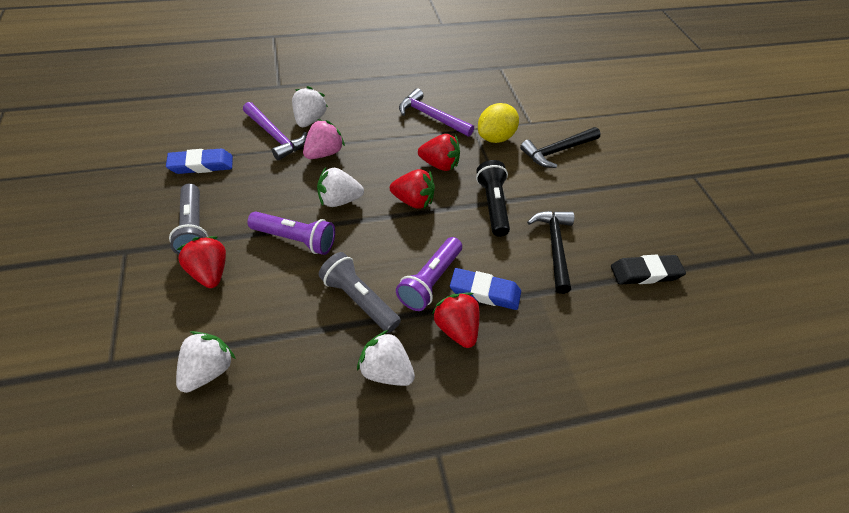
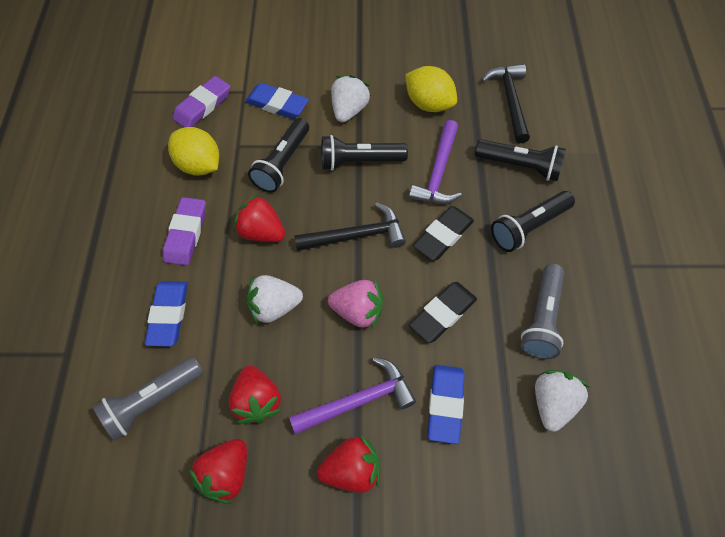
black eraser: [611,255,686,285] = 1 -> [409,282,477,343] [413,206,474,261] = 2
black flashlight: [476,160,510,237] = 1 -> [248,118,309,193] [321,135,408,171] [475,139,566,181] [491,191,575,252] = 4
blue eraser: [166,149,233,174] [450,268,521,310] = 2 -> [145,281,188,347] [245,83,309,119] [428,365,465,444] = 3
purple eraser: none = 0 -> [163,197,206,266] [173,76,230,127] = 2
purple flashlight: [247,212,335,255] [396,237,462,311] = 2 -> none = 0
white strawberry: [176,331,236,393] [292,86,328,127] [317,167,364,207] [357,330,415,386] = 4 -> [247,275,303,324] [331,75,371,122] [535,370,590,432] = 3
yellow lemon: [478,103,519,143] = 1 -> [168,127,219,176] [405,66,457,112] = 2

